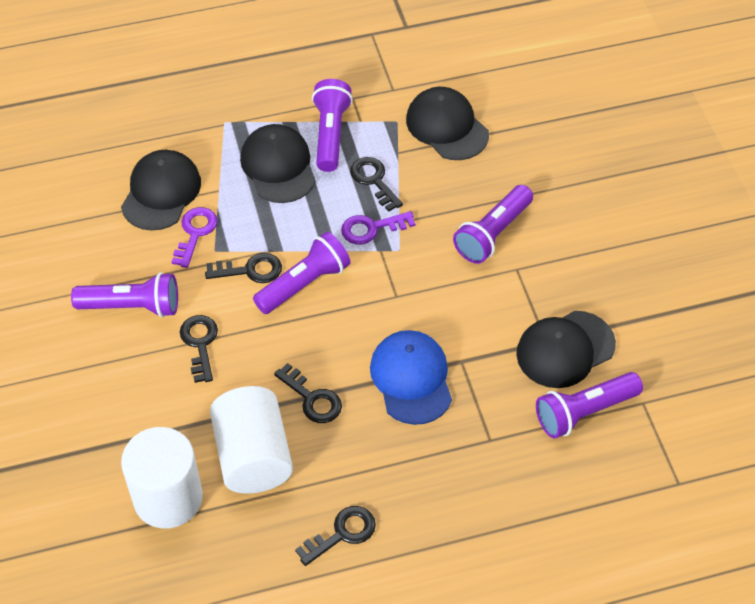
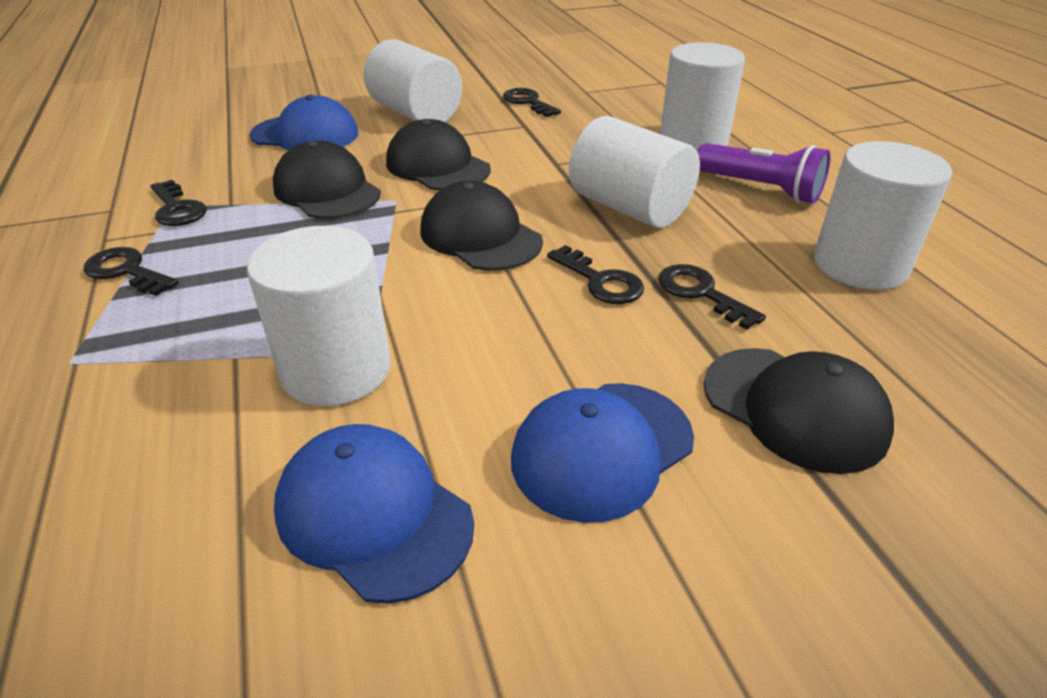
blue cap: [370,330,452,425] = 1 -> [250,95,358,150] [274,424,474,604] [511,383,694,523] = 3
purple flashlight: [71,272,178,317] [253,231,351,314] [312,79,353,172] [453,185,533,264] [536,372,643,439] = 5 -> [697,143,831,203] = 1
purple key: [172,207,218,268] [341,211,415,245] = 2 -> none = 0
white cylinder: [121,427,203,529] [210,386,293,494] = 2 -> [247,226,391,406] [364,39,462,122] [569,116,700,228] [660,42,745,151] [814,141,952,290] = 5

